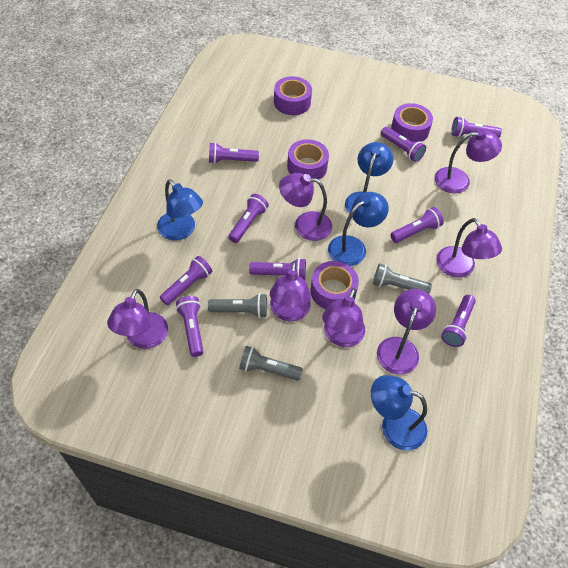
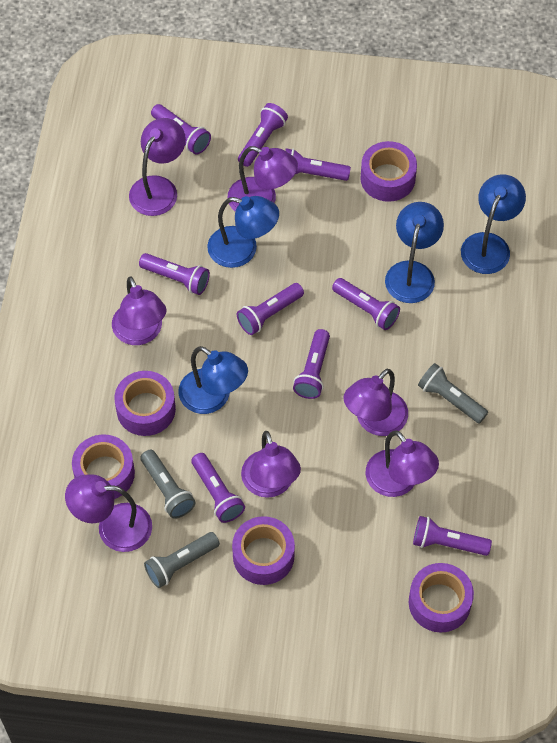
purple tape: [274,76,312,115] [287,139,329,180] [310,261,359,309] [391,103,433,142] = 4 -> [72,435,135,499] [114,371,176,436] [232,516,295,585] [360,141,417,202] [409,563,474,633] = 5

